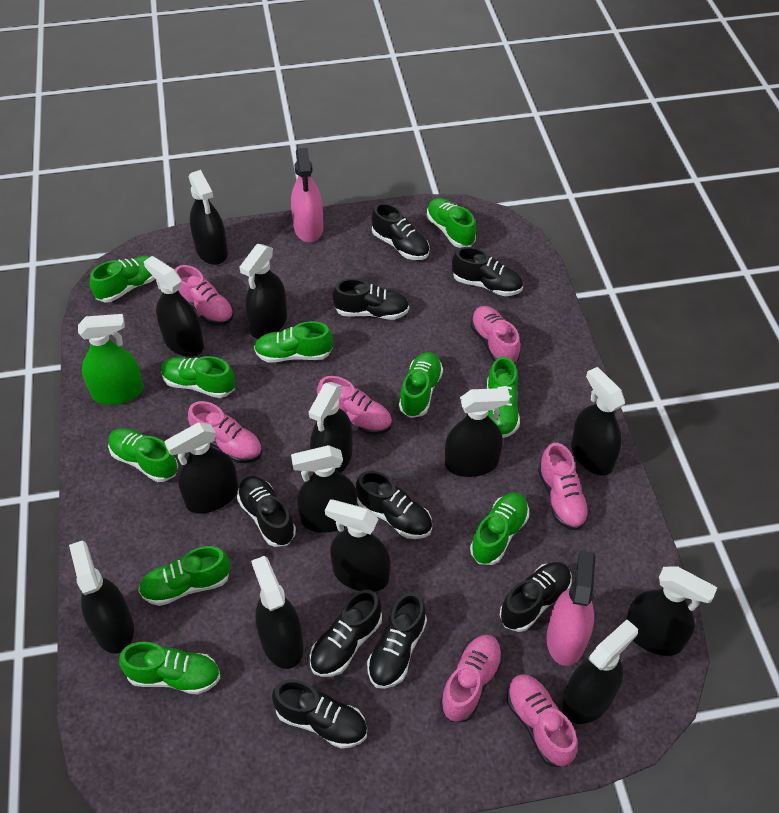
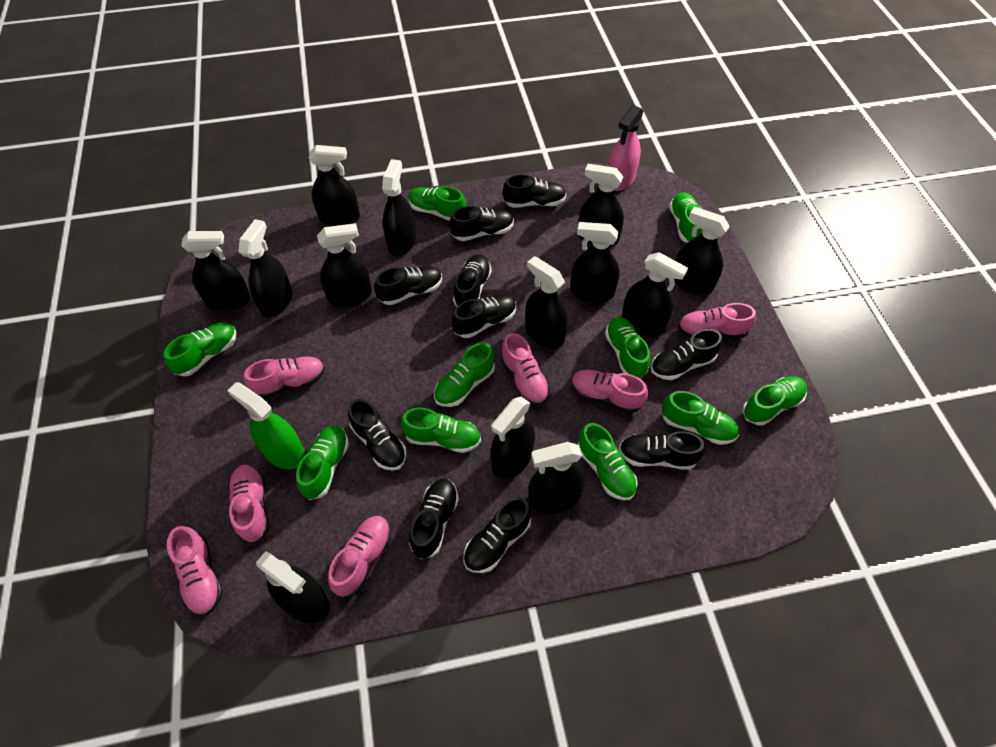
black shoe: [237,476,296,547] [272,679,367,748] [310,590,382,677] [332,279,409,320] [356,471,432,539] [367,592,427,689] [372,203,430,260] [452,247,523,296] [500,562,572,632] = 9 -> [348,399,407,471] [374,266,442,305] [409,479,459,559] [450,206,514,241] [452,295,517,338] [453,254,492,306] [463,497,531,573] [503,174,566,208] [619,431,705,470] [651,329,722,380] = 10
pink spray bottle: [291,148,323,242] [547,550,596,666] = 2 -> [608,105,644,191] = 1

